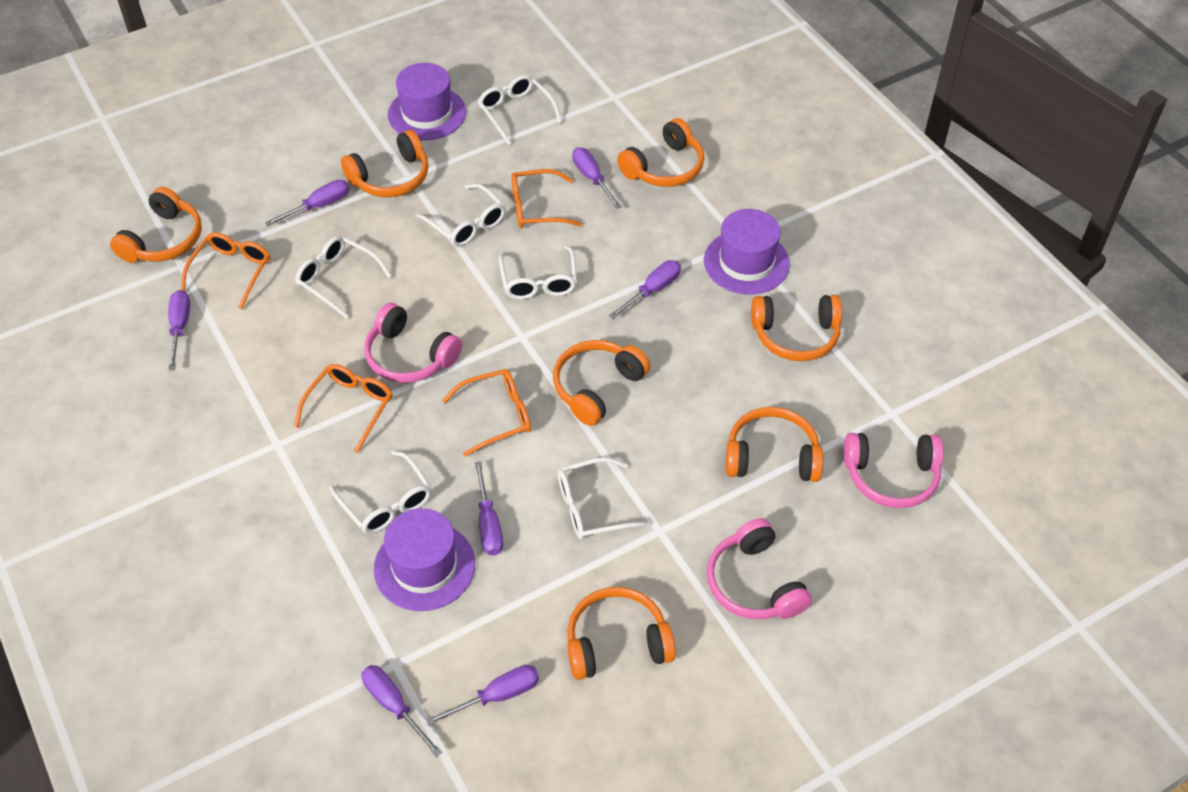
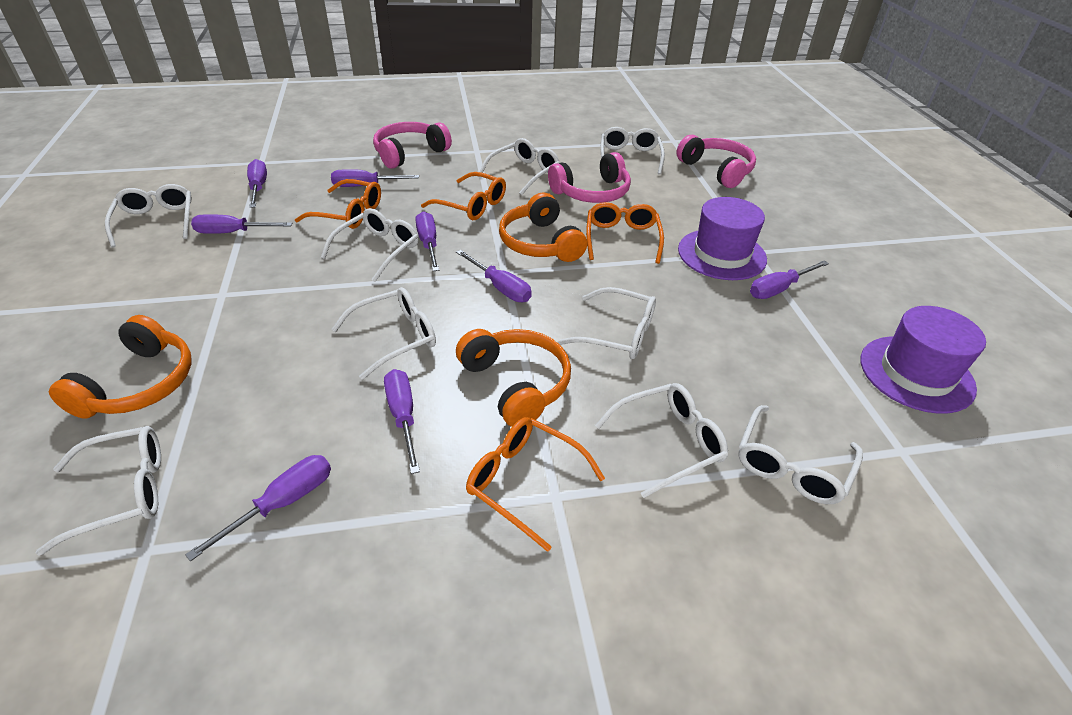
orange headphones: [110,187,202,263] [341,130,428,197] [553,340,650,426] [567,587,676,680] [617,118,704,187] [726,407,823,482] [751,295,842,361] = 7 -> [49,315,192,419] [456,329,571,427] [499,193,587,262] = 3
purple hat: [374,508,475,611] [388,63,466,140] [704,209,790,295] = 3 -> [678,197,767,280] [861,306,986,414] = 2
purple screwdriver: [168,290,190,370] [265,180,349,226] [362,665,442,757] [426,665,539,726] [475,461,503,555] [572,147,622,209] [609,260,681,319] = 7 -> [185,455,331,561] [191,214,292,234] [247,159,267,208] [331,169,419,187] [384,369,420,474] [415,211,439,271] [456,250,532,302] [750,260,829,299] = 8
white glasses: [295,236,391,318] [329,450,432,534] [416,183,506,247] [478,75,562,145] [499,245,577,299] [558,457,651,539] = 6 -> [36,426,161,556] [105,184,192,248] [321,208,419,282] [331,287,436,380] [479,138,560,195] [557,287,656,359] [595,383,728,498] [601,127,665,175] [738,405,863,504] = 9

